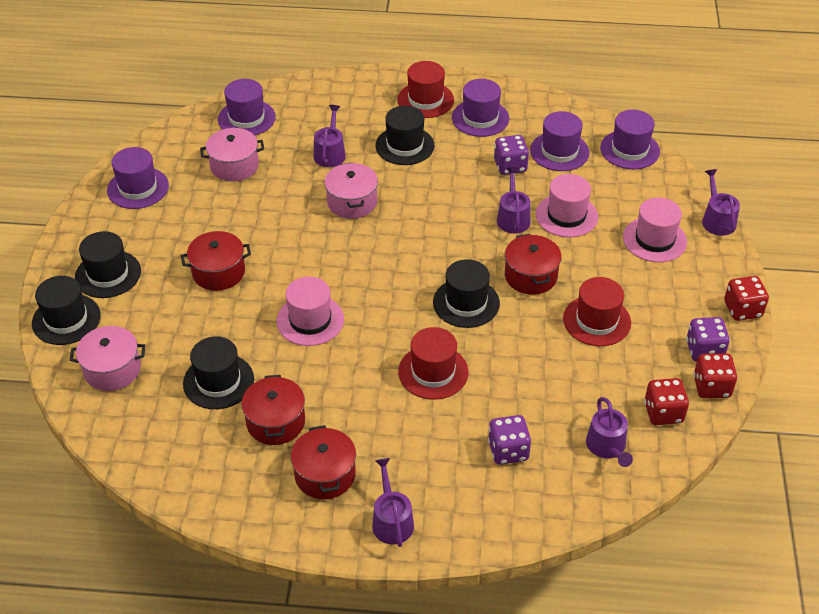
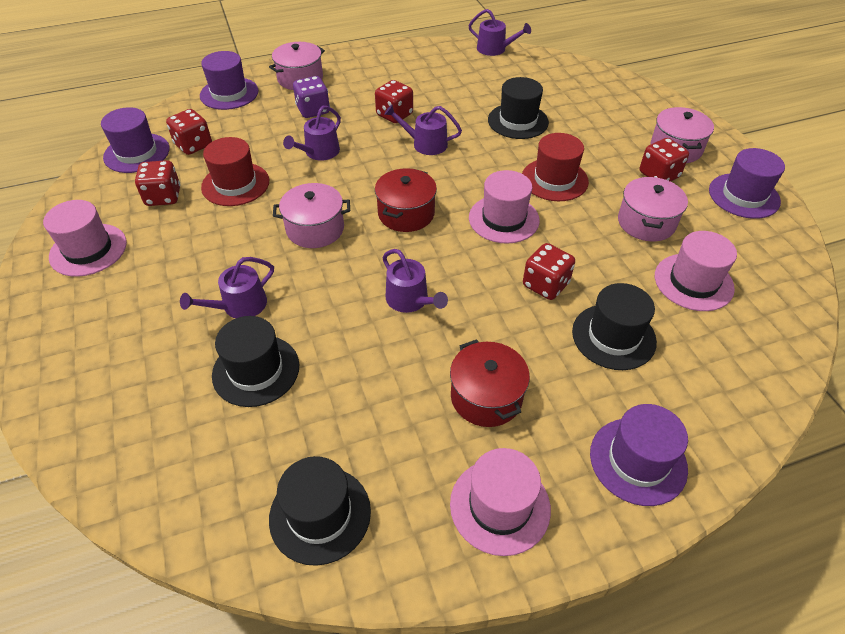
black hat: [32,276,101,345] [75,231,141,298] [183,336,254,409] [375,106,435,165] [433,259,500,328] = 5 -> [212,316,299,407] [269,456,371,566] [488,77,549,139] [572,283,657,370] = 4
pink hat: [277,277,344,346] [536,174,598,237] [623,198,687,262] = 3 -> [43,200,127,277] [450,448,551,556] [469,170,540,244] [655,231,737,311] = 4
pink pot: [70,326,145,391] [200,128,264,181] [324,162,378,219] = 3 -> [269,42,325,90] [273,183,350,248] [618,177,688,242] [651,107,714,163] = 4
purple dice: [488,415,531,465] [494,135,529,175] [686,317,730,362] = 3 -> [293,76,330,118] = 1
purple hat: [107,147,169,209] [218,79,276,135] [452,79,509,137] [530,111,590,171] [600,110,660,169] = 5 -> [101,107,170,173] [200,51,258,110] [590,404,688,506] [709,148,785,219] = 4
red dice: [644,378,689,425] [693,353,737,398] [724,276,769,321] = 3 -> [135,160,180,206] [166,109,212,155] [375,80,413,123] [523,243,575,300] [640,138,689,182] = 5
red hat: [397,61,454,118] [398,327,468,400] [563,277,631,346] = 3 -> [201,137,269,206] [522,133,589,201] = 2
red pot: [181,231,251,291] [241,375,305,445] [291,425,356,499] [505,234,562,295] = 4 -> [375,168,437,232] [450,339,530,427] = 2

